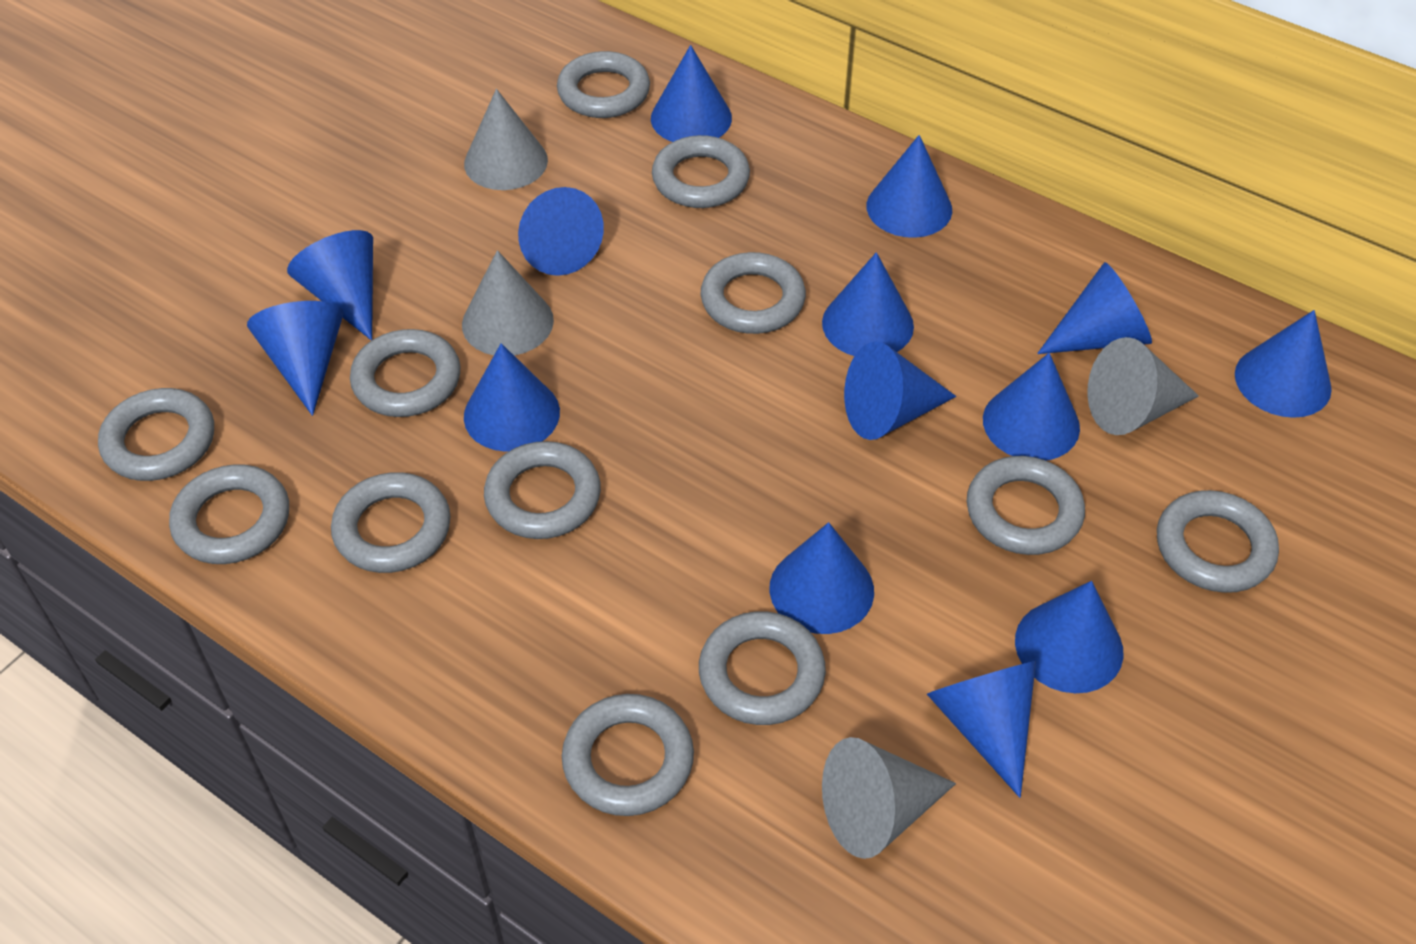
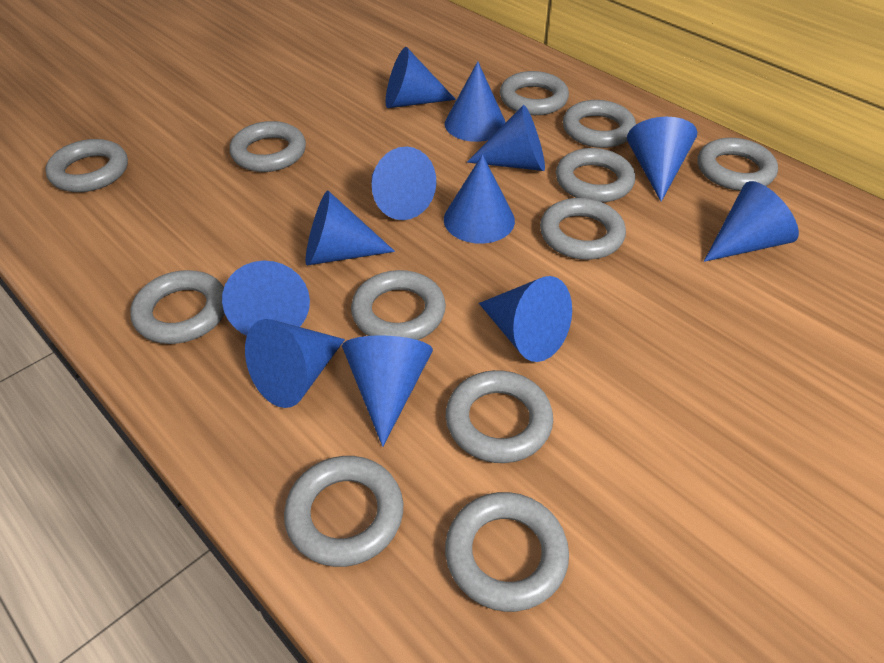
blue cone: [247,301,344,416] [287,230,373,341] [464,343,560,452] [518,187,604,276] [651,45,732,142] [770,522,874,634] [822,252,914,356] [844,341,956,440] [866,135,952,238] [927,661,1036,798] [983,353,1080,461] [1015,581,1124,693] [1037,262,1152,354] [1235,310,1332,418] = 14 -> [222,261,310,336] [245,319,345,408] [306,191,395,265] [342,335,433,447] [372,147,436,220] [385,47,456,108] [444,154,515,244] [445,61,506,142] [467,105,545,171] [479,276,572,362] [627,117,697,202] [704,181,799,262] = 12
grey cone: [462,250,554,356] [464,89,548,190] [822,737,956,859] [1087,337,1199,435] = 4 -> none = 0

